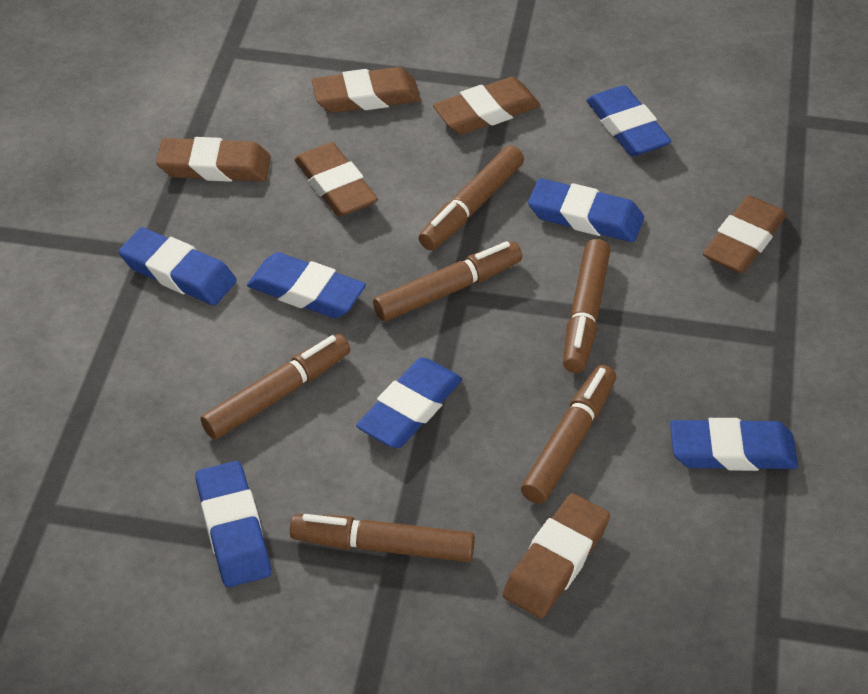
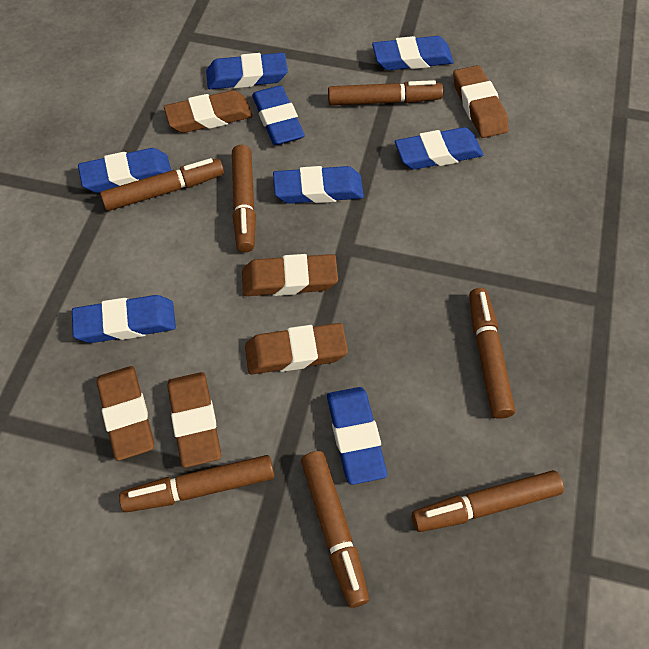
blue eraser: [119,227,237,306] [195,461,271,587] [247,252,366,318] [356,357,462,448] [528,178,644,242] [586,85,672,156] [670,418,798,471] = 7 -> [72,295,176,343] [78,148,171,193] [206,53,288,89] [252,85,305,145] [273,166,364,204] [327,387,387,485] [372,36,454,70] [395,127,483,170] = 8
brown marker: [201,334,350,439] [290,514,475,562] [373,241,522,322] [419,145,524,250] [521,365,616,504] [563,239,610,373] = 6 -> [100,158,224,211] [119,455,274,512] [232,145,256,252] [301,451,369,608] [328,80,443,106] [412,470,564,532] [469,288,515,419] = 7

